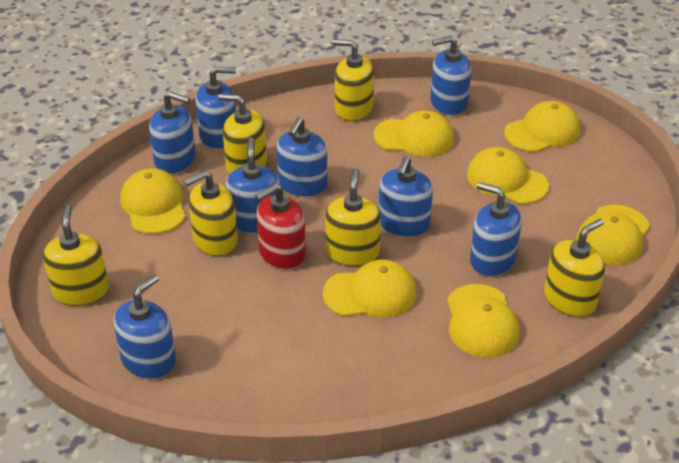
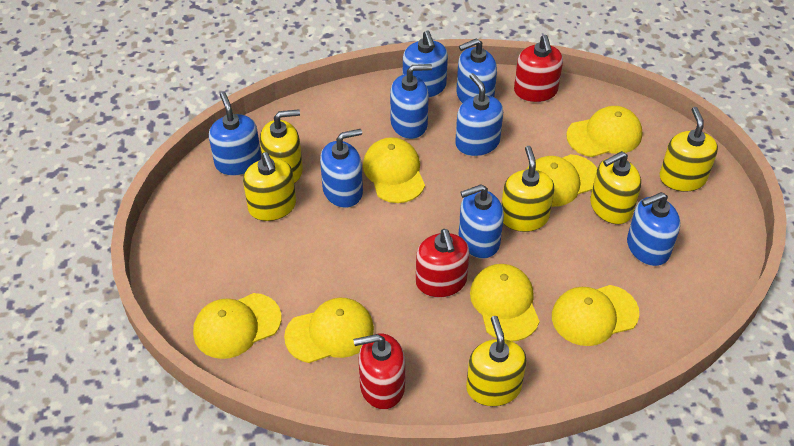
red soap dispenser: [255,184,306,269] = 1 -> [353,334,405,409] [416,229,469,298] [514,35,563,102] = 3

